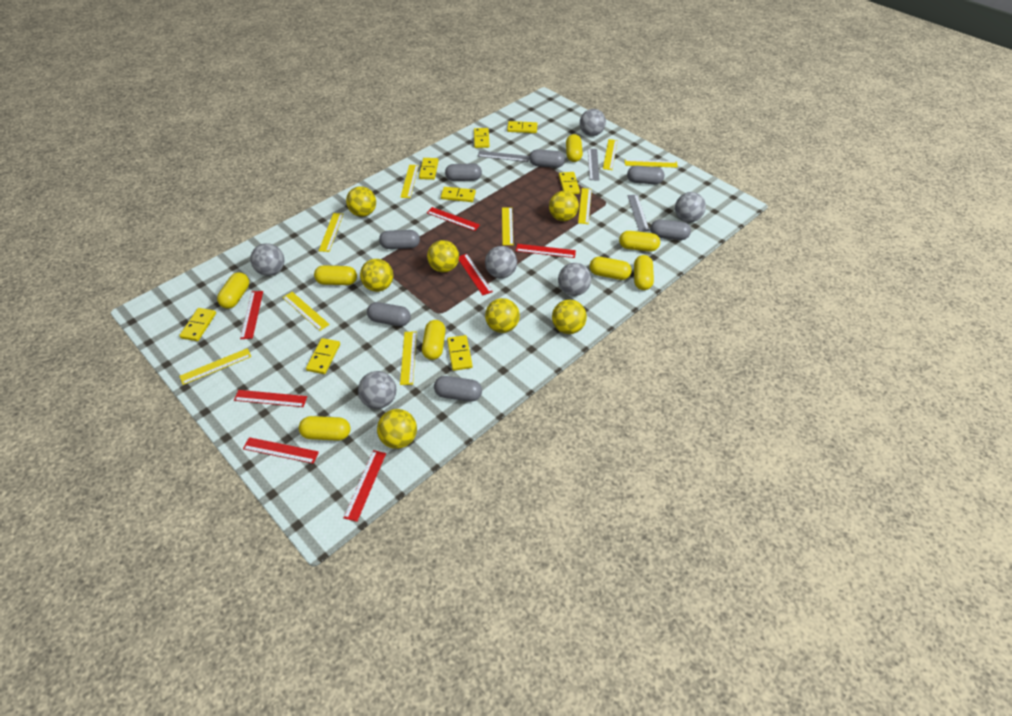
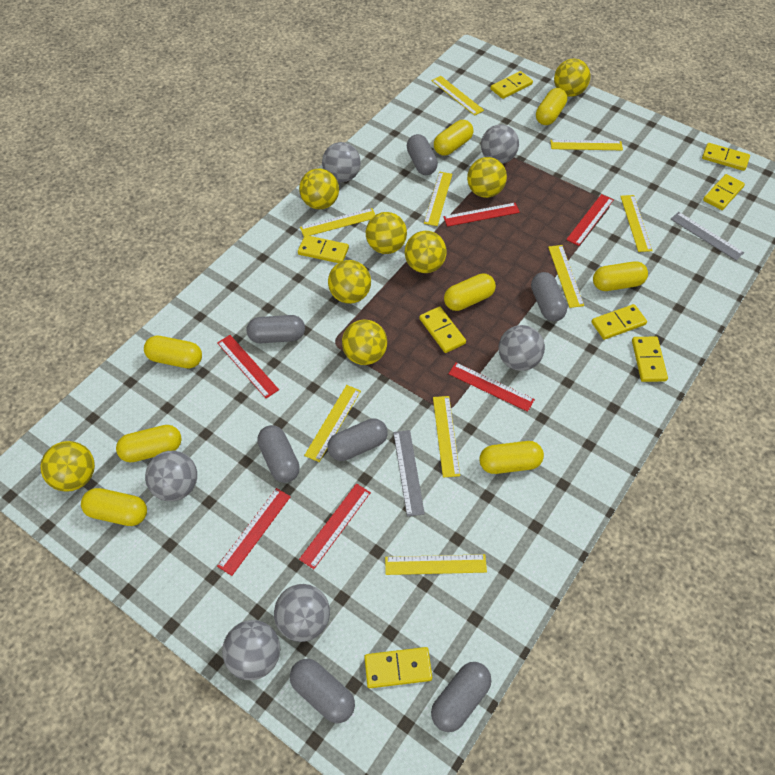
grey ruler: [478,151,529,162] [588,149,600,180] [627,195,650,232] = 3 -> [393,430,425,517] [671,212,744,260] = 2
red ruler: [234,390,307,407] [240,291,263,339] [243,437,319,464] [343,450,386,522] [427,207,480,231] [459,254,493,296] [516,244,576,258] = 7 -> [217,335,279,398] [217,488,291,576] [299,484,371,569] [443,203,520,227] [448,363,535,412] [566,194,614,246] = 6
yellow ball: [346,186,376,217] [360,259,393,292] [377,409,417,449] [427,240,459,273] [485,298,520,333] [549,191,579,221] [552,300,587,334] = 7 -> [40,441,95,492] [299,169,339,209] [328,260,371,304] [342,319,387,365] [366,212,407,254] [405,231,447,273] [467,157,507,198] [554,59,590,97] = 8

